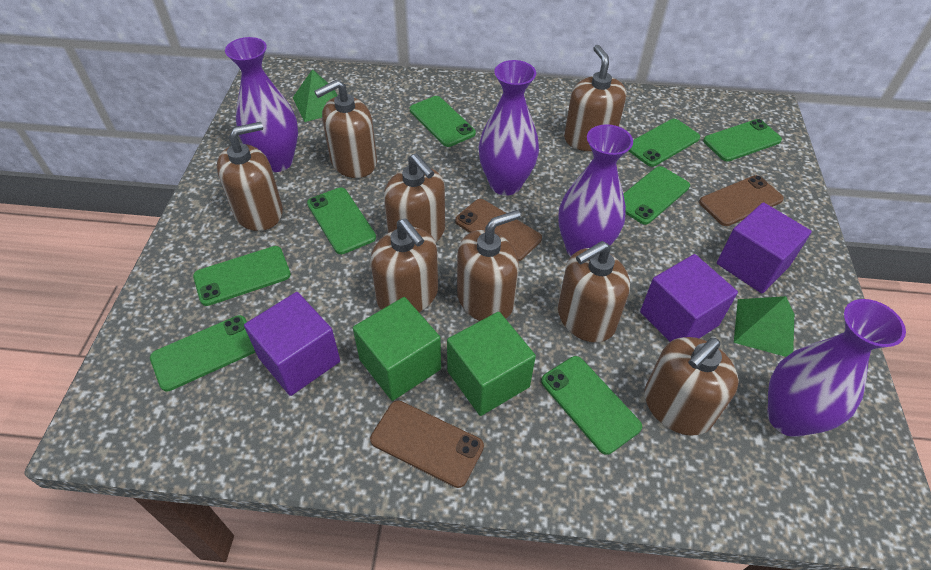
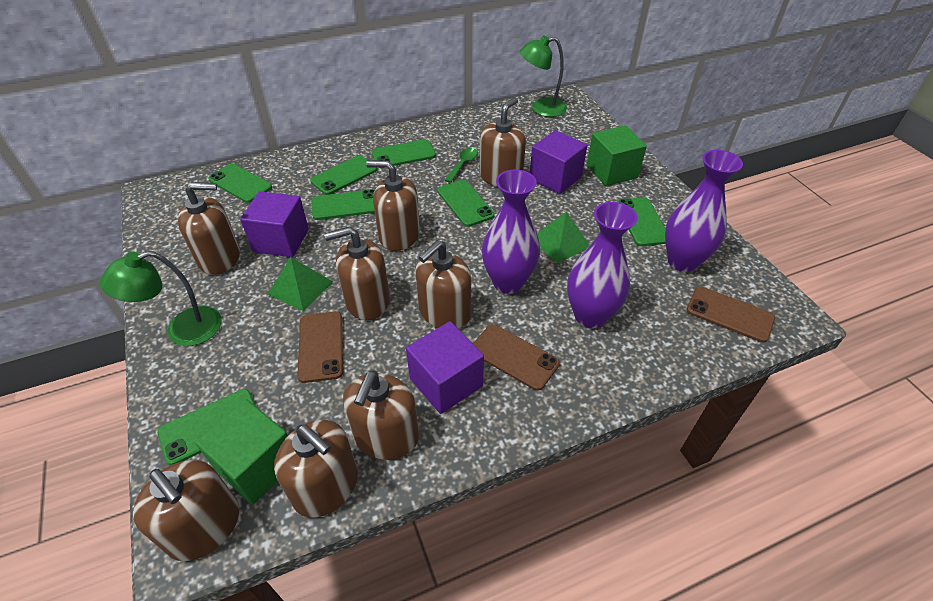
green lamp: none = 0 -> [100,251,221,346] [520,36,567,117] = 2
green phone: [150,315,255,392] [193,246,291,306] [307,187,376,254] [410,96,476,147] [541,356,642,455] [623,166,690,225] [629,119,700,167] [703,119,782,161] = 8 -> [157,389,256,465] [208,164,272,203] [310,155,377,195] [312,189,375,220] [372,139,436,166] [437,180,495,227] [617,197,666,246] = 7
green spoon: none = 0 -> [445,148,478,183] = 1
purple vase: [225,37,298,172] [478,60,539,195] [558,124,633,257] [767,299,906,437] = 4 -> [482,169,540,294] [567,202,638,328] [665,150,743,272] = 3

